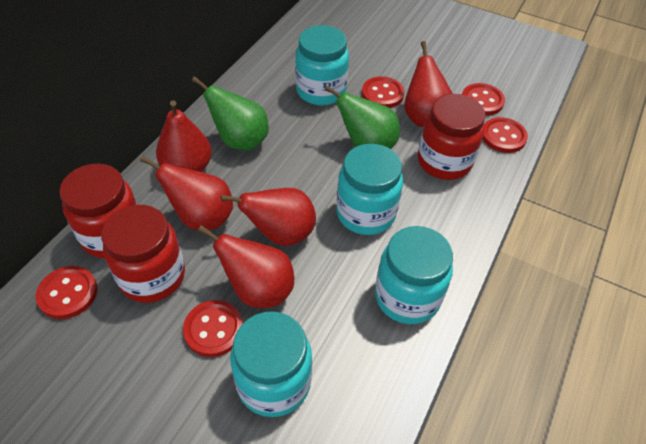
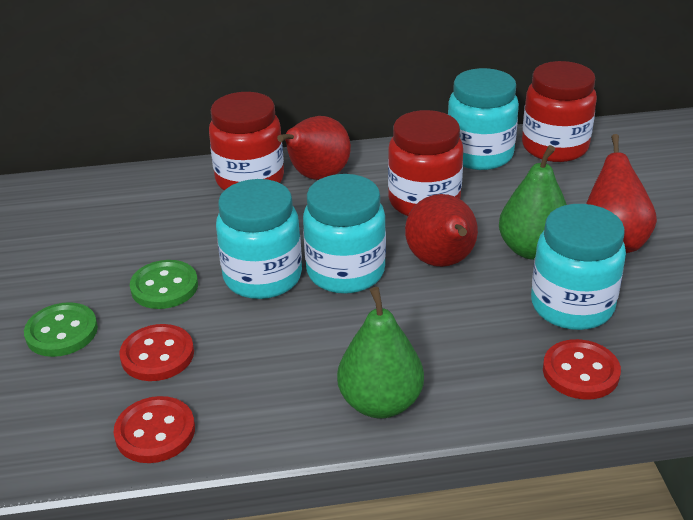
green button: none = 0 -> [24,302,98,357] [130,260,198,309] = 2
red button: [36,266,97,319] [183,300,243,357] [362,76,404,108] [462,83,505,116] [483,117,528,153] = 5 -> [113,396,195,463] [119,324,194,381] [543,339,621,400] = 3
red pear: [140,156,233,230] [156,100,212,172] [198,225,294,308] [221,188,316,246] [404,41,453,127] = 5 -> [277,116,351,180] [405,194,478,267] [586,134,657,253] = 3

